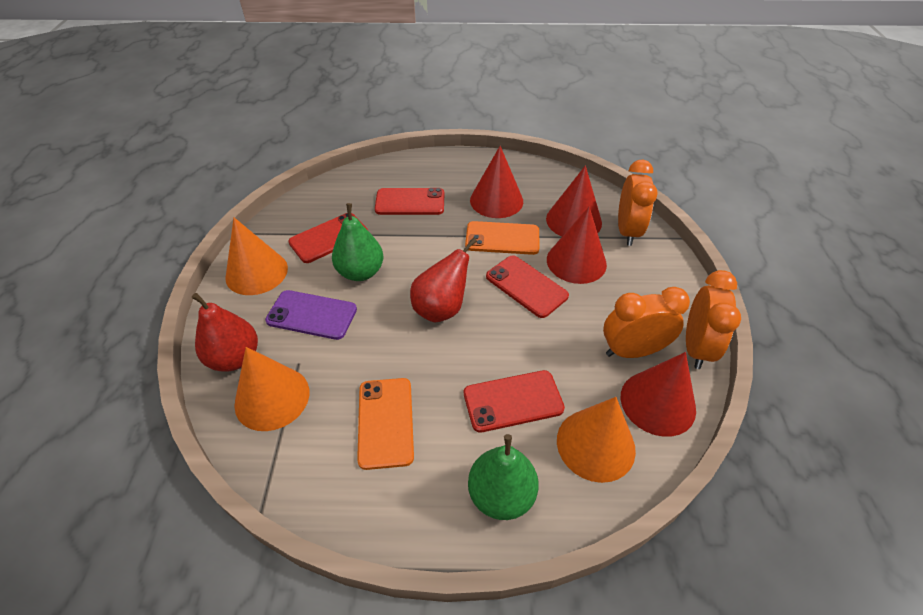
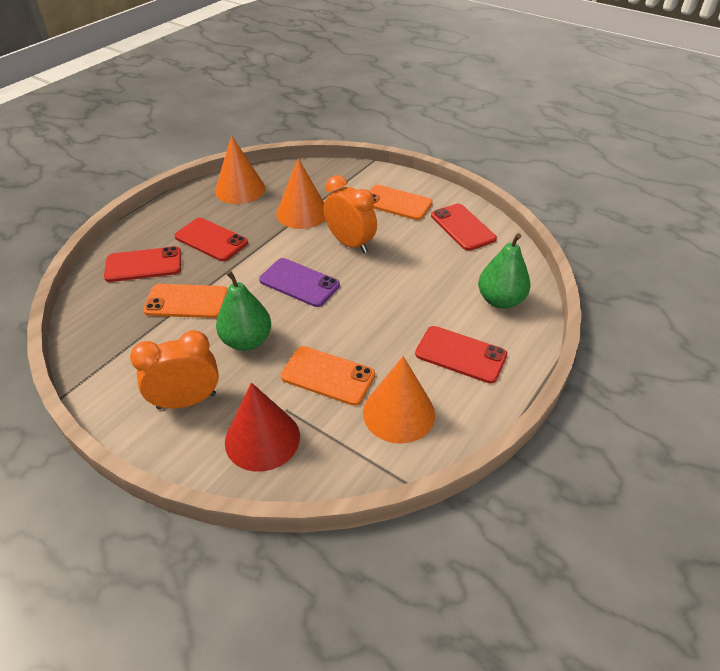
orange clock: [603,287,690,358] [618,159,658,246] [686,270,741,369] = 3 -> [130,330,219,410] [324,175,377,253] = 2
orange phone: [357,378,414,470] [465,221,539,255] = 2 -> [143,284,228,318] [280,346,375,406] [370,185,433,220] = 3
red cone: [470,146,523,218] [546,165,602,237] [547,207,607,284] [621,352,696,437] = 4 -> [225,383,300,472] = 1
red pear: [192,293,258,372] [410,238,477,323] = 2 -> none = 0

